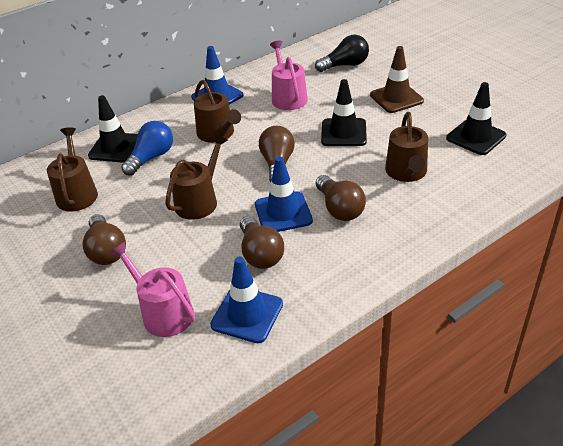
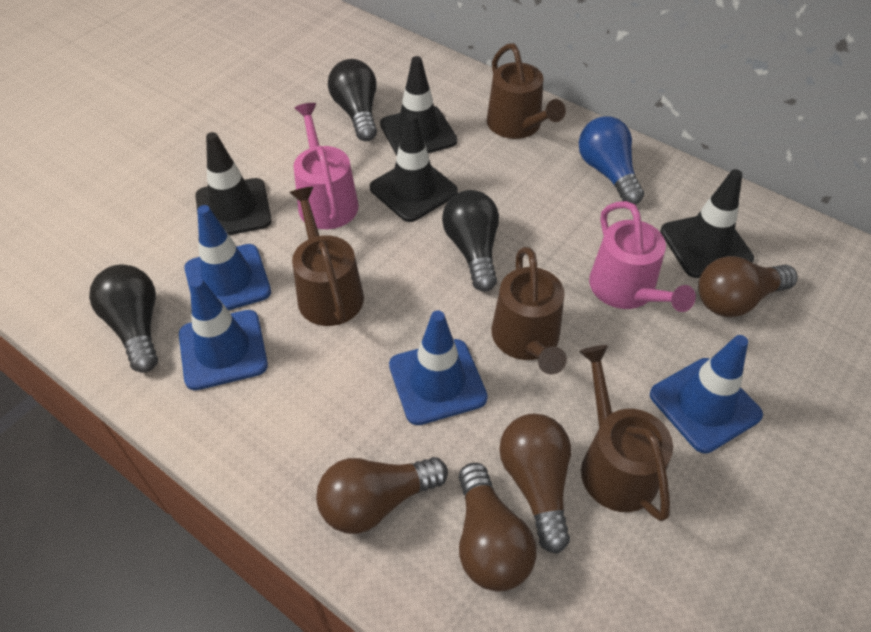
black light bulb: [315,35,369,72] = 1 -> [89,265,158,373] [328,59,377,141] [442,190,499,292] = 3
black traffic cone: [88,95,138,163] [321,79,367,146] [446,82,506,155] = 3 -> [195,132,272,235] [370,113,458,222] [380,56,457,156] [660,169,754,278] = 4
blue traffic cone: [191,46,244,104] [210,257,283,343] [255,156,313,232] = 3 -> [179,277,268,390] [184,205,271,310] [389,310,488,425] [650,335,763,453] = 4
brown traffic cone: [370,46,424,113] = 1 -> none = 0

